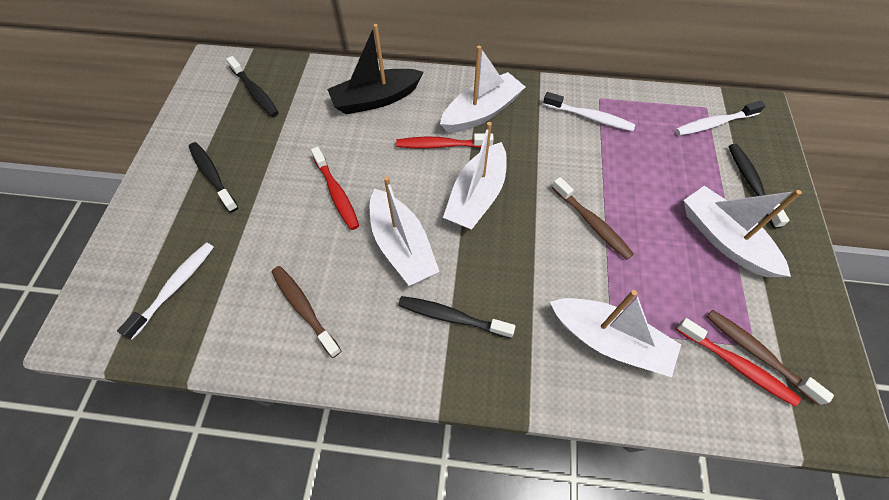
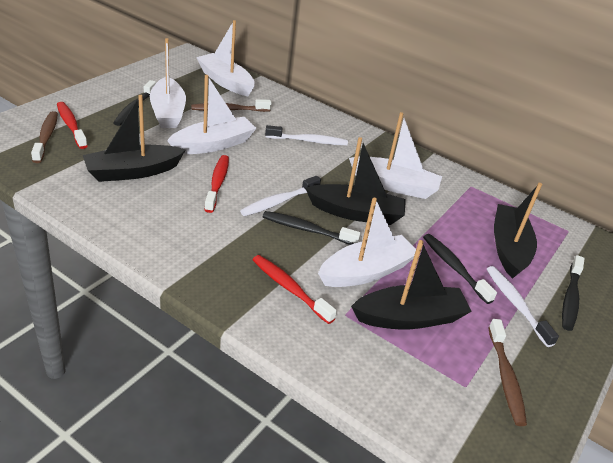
black boat: [327,24,423,114] = 1 -> [83,95,185,182] [305,137,406,225] [351,240,472,329] [494,183,542,279] = 4

